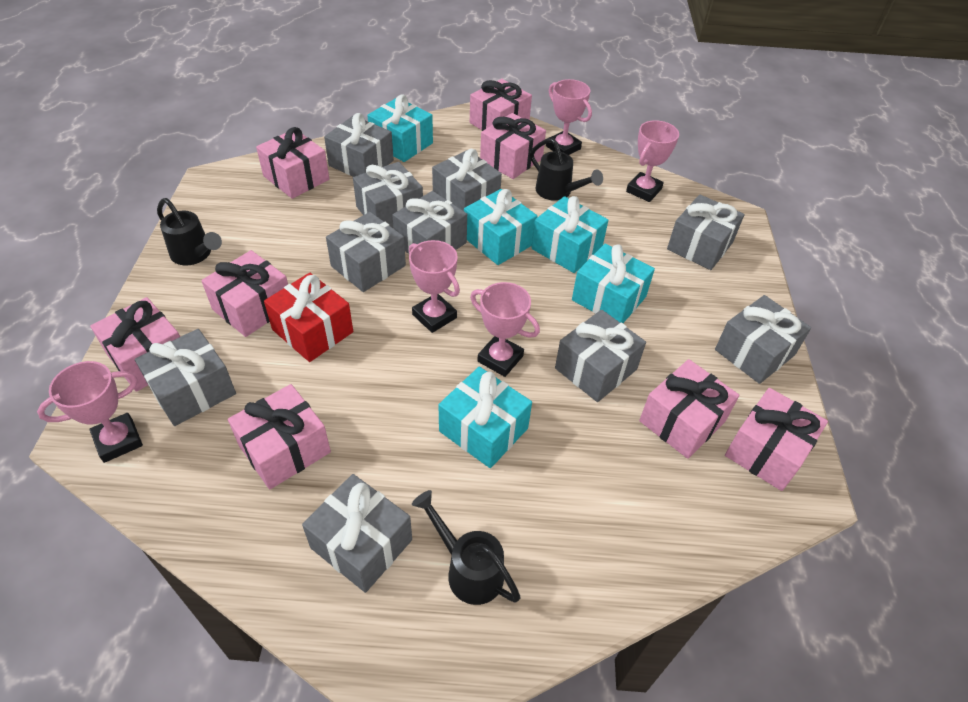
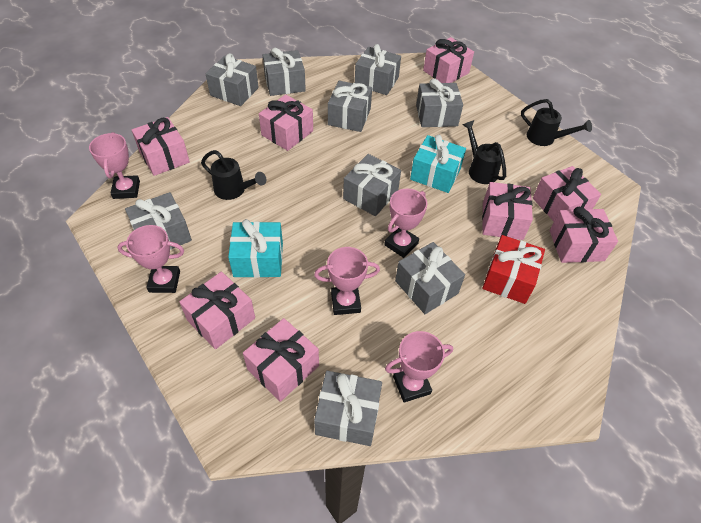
grey gift: [135,329,236,426] [302,474,412,593] [324,113,394,177] [326,212,406,292] [353,162,423,228] [393,191,467,254] [432,149,502,211] [555,310,646,402] [667,194,744,270] [715,295,811,384] = 10 -> [125,192,192,250] [206,53,259,106] [263,48,306,96] [314,371,382,446] [328,81,372,132] [343,154,401,216] [355,44,401,95] [395,242,465,314] [416,79,463,127] = 9
turquoise gift: [367,94,433,162] [439,367,532,468] [464,189,537,265] [531,196,608,273] [572,244,655,323] = 5 -> [228,219,283,278] [410,135,466,193] = 2

